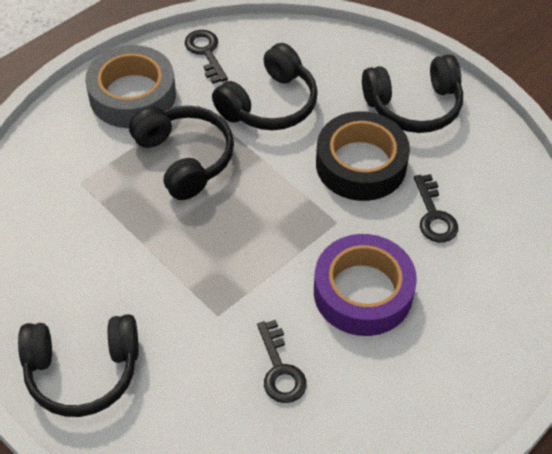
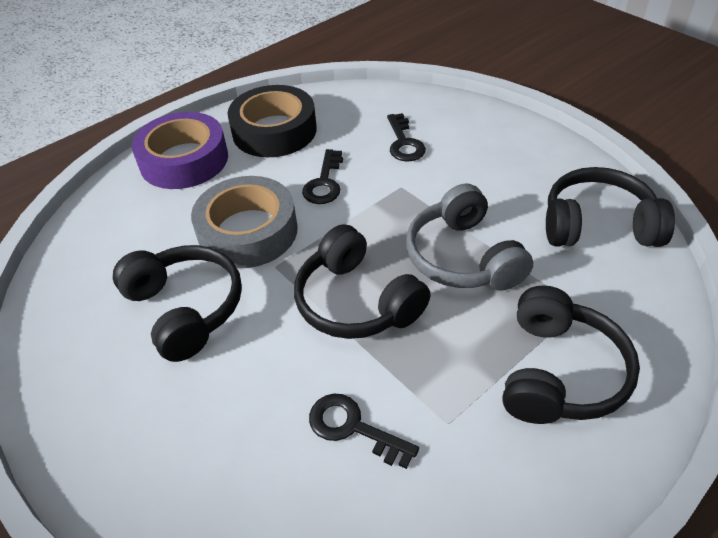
grey headphones: none = 0 -> [406,183,533,291] = 1

